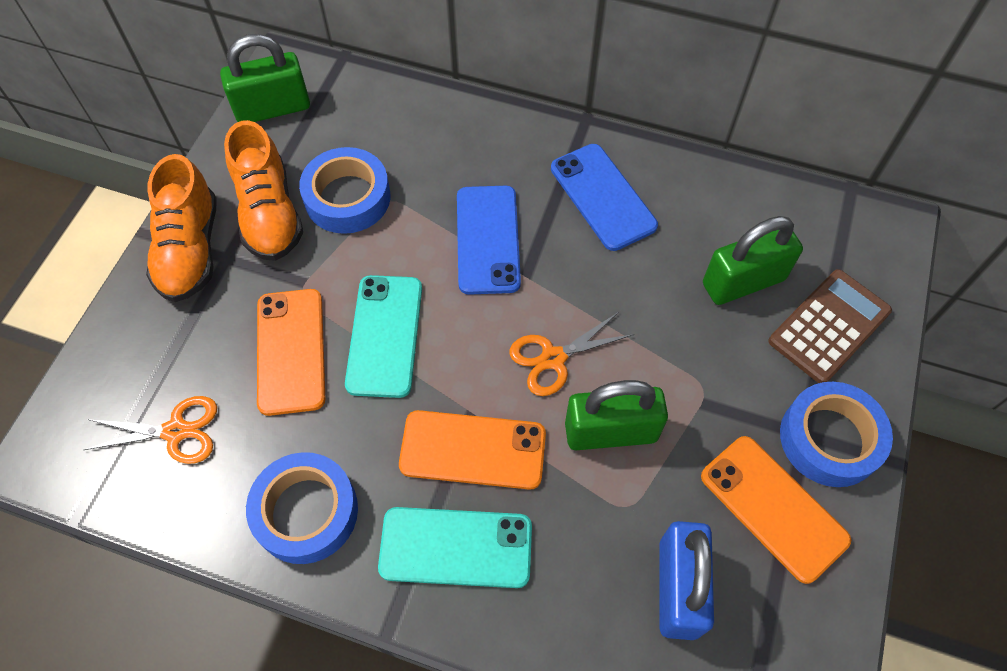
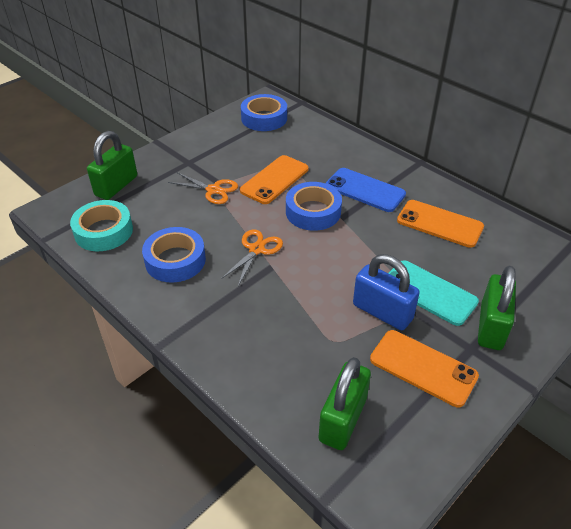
blue phone: [457,186,521,295] [551,144,658,251] = 2 -> [326,168,406,212] = 1
brown calculator: [768,269,892,383] = 1 -> none = 0
orange shoe: [146,154,217,302] [224,120,303,261] = 2 -> none = 0
turquoise phone: [345,275,422,398] [378,507,532,588] = 2 -> [389,260,479,326] = 1
turquoise tape: none = 0 -> [70,200,133,251] = 1

